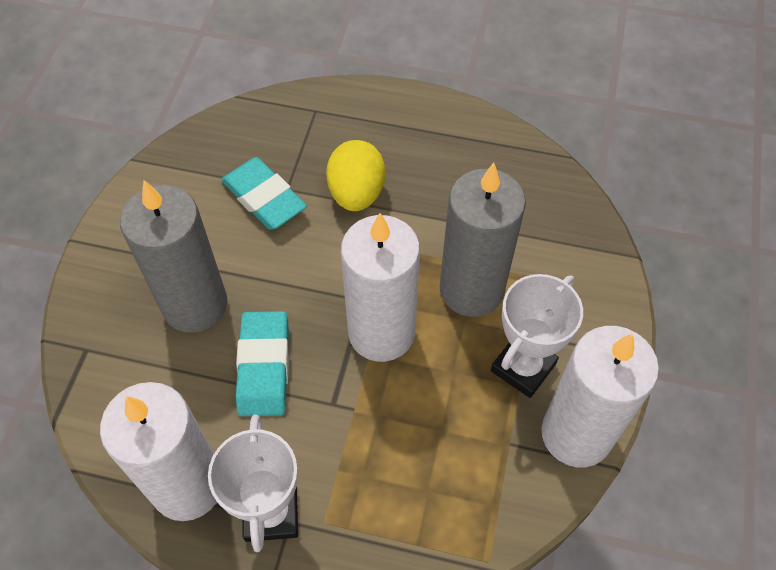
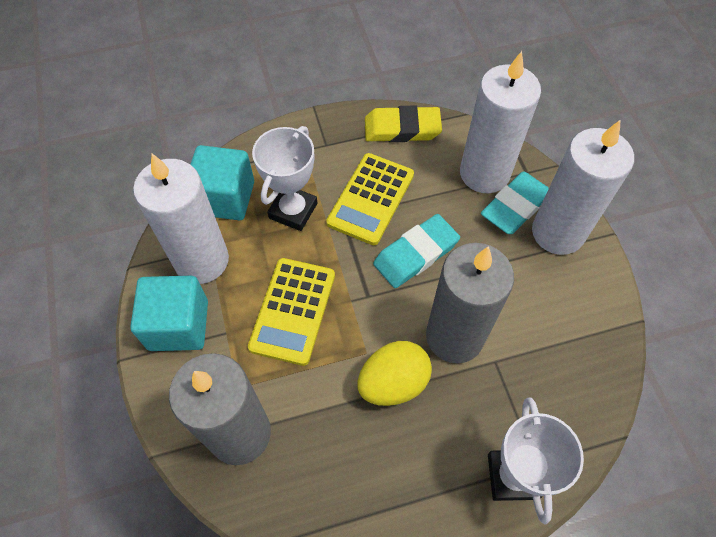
turquoise cube: none = 0 -> [130,276,208,351] [190,145,254,220] = 2
yellow calculator: none = 0 -> [248,258,335,366] [326,153,414,245] = 2
yellow eraser: none = 0 -> [365,106,442,142] = 1

